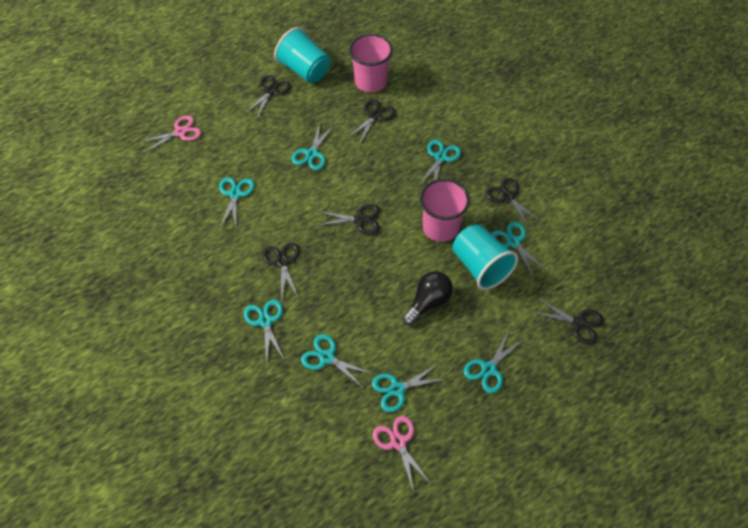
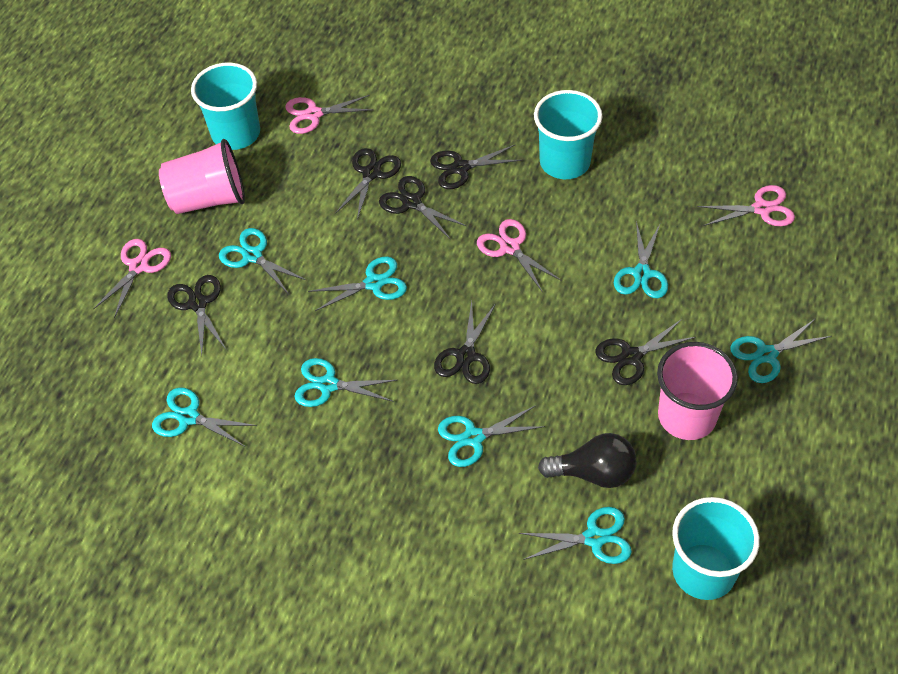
pink scissors: [139,116,201,153] [372,416,432,493] = 2 -> [93,239,171,318] [285,95,373,134] [477,219,561,291] [698,185,795,226] = 4
turquoise cup: [274,27,330,83] [452,224,518,290] = 2 -> [191,62,260,150] [534,90,603,179] [672,497,760,600] = 3

